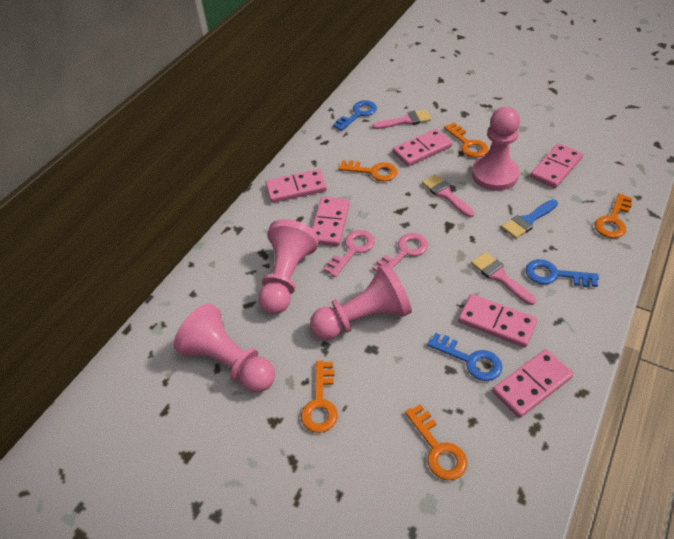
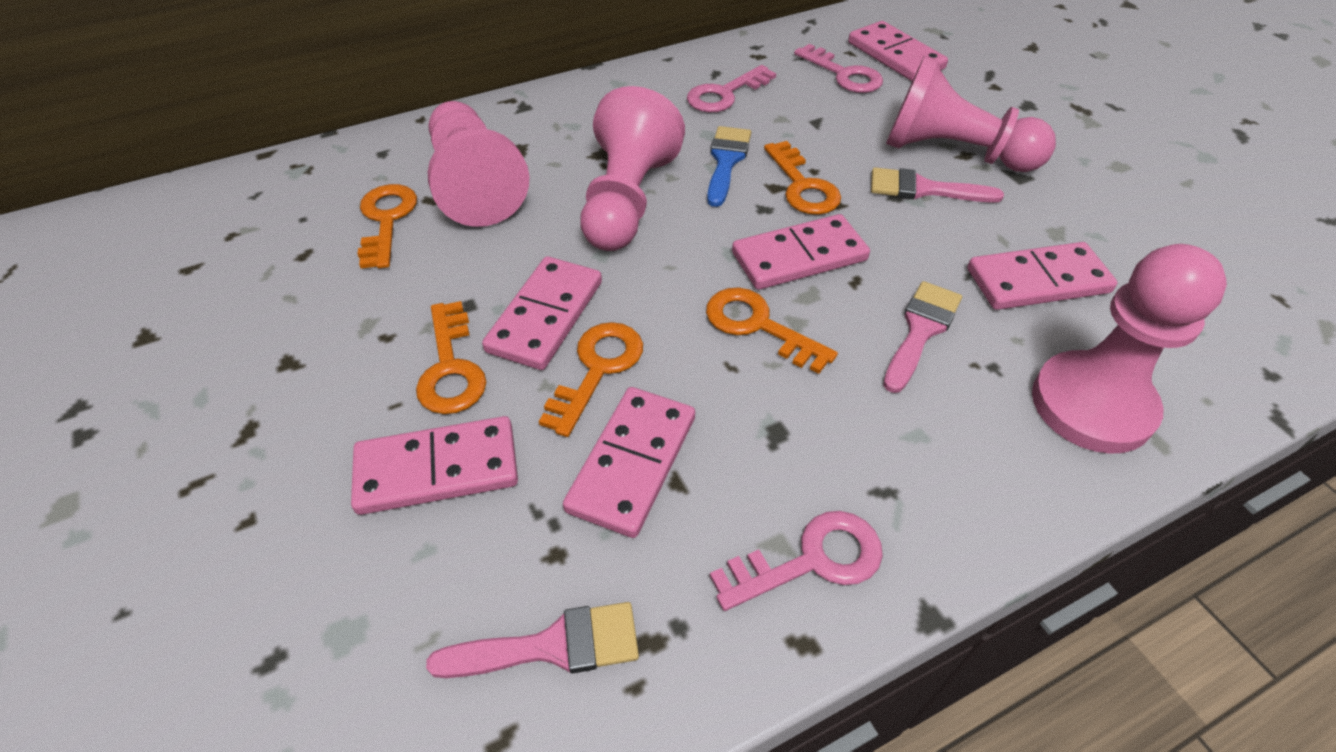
blue key: [333,100,377,131] [427,333,502,381] [525,259,599,287] = 3 -> none = 0
pink key: [324,230,375,277] [372,233,428,272] = 2 -> [687,65,776,112] [710,511,883,611] [794,44,883,93] = 3

